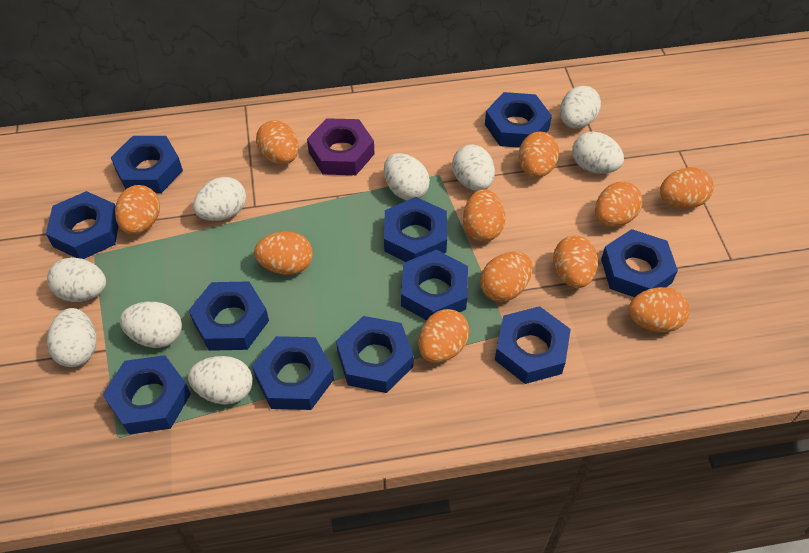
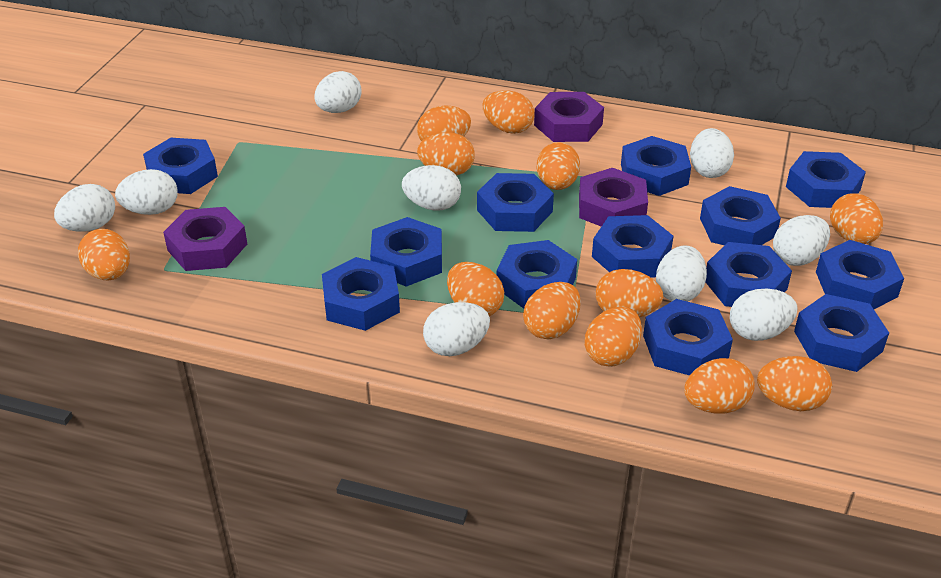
blue nut: [46,191,119,259] [103,355,191,435] [111,136,183,193] [189,281,269,351] [252,336,334,410] [336,316,414,393] [384,197,447,262] [401,250,468,320] [485,92,552,148] [495,306,571,384] [601,229,678,297] = 11 -> [143,138,218,194] [322,257,400,331] [370,217,442,287] [477,173,554,232] [497,240,577,309] [592,215,673,278] [621,136,691,196] [643,299,733,376] [700,186,781,245] [706,242,792,307] [786,151,866,208] [794,294,889,372] [816,240,904,309] = 13
orange egg: [115,185,160,234] [254,231,313,275] [256,120,299,165] [418,309,470,363] [463,189,505,242] [480,252,532,302] [519,132,559,178] [553,236,598,288] [595,182,643,227] [628,287,690,332] [660,167,714,209] = 11 -> [78,229,130,280] [417,105,471,141] [417,132,475,175] [447,262,504,316] [483,90,534,134] [523,282,581,339] [537,142,580,190] [585,307,642,367] [596,269,663,317] [684,358,755,414] [757,356,832,411] [830,193,883,244] = 12
purple nut: [307,118,375,175] = 1 -> [163,207,247,271] [534,92,604,142] [579,168,648,227] = 3

